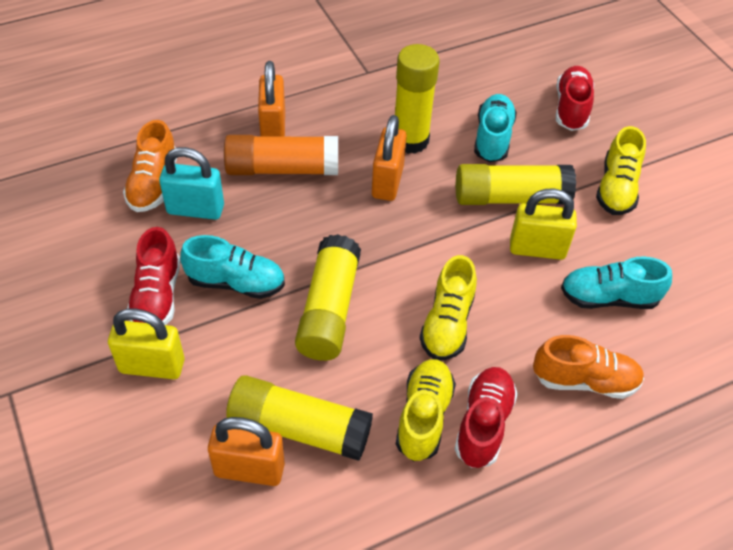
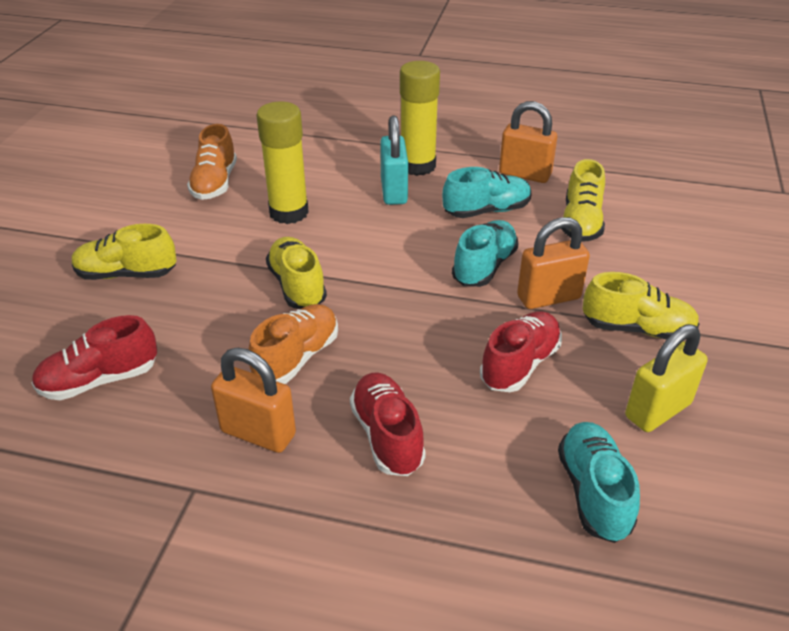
orange glue stick: [224,135,338,175] = 1 -> none = 0
yellow glue stick: [226,375,373,460] [295,234,361,361] [395,44,439,154] [456,164,576,205] = 4 -> [256,102,309,224] [400,61,440,176] = 2
yellow padlock: [108,309,185,379] [510,189,577,260] = 2 -> [625,324,708,432] = 1
yellow shoe: [396,359,456,461] [420,255,477,360] [596,126,646,215] = 3 -> [72,224,177,280] [266,237,327,309] [561,159,605,242] [582,272,699,340] = 4

